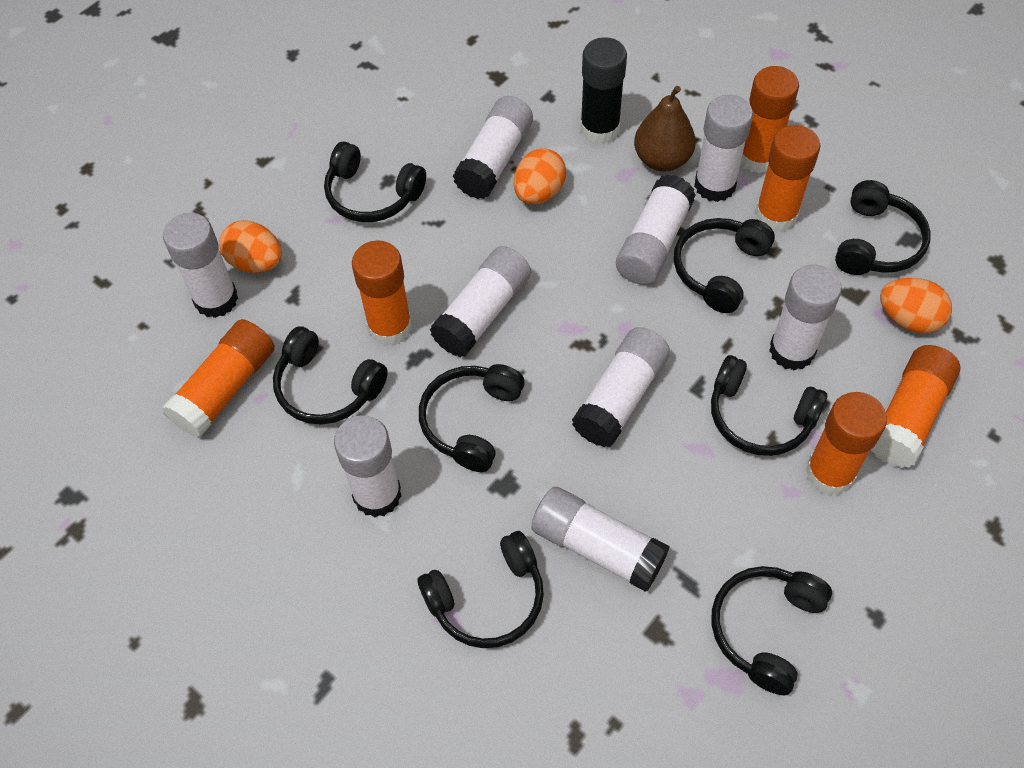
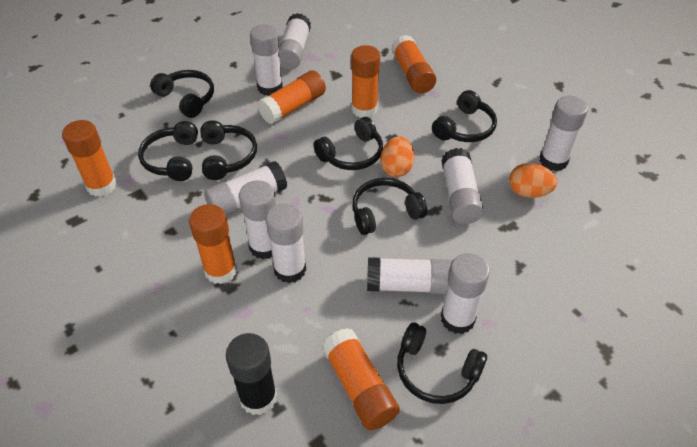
black headphones: [273,327,388,425] [324,141,426,222] [418,531,544,648] [419,364,525,472] [674,218,775,313] [711,355,827,456] [711,566,832,695] [835,180,931,275] = 8 -> [138,121,198,181] [150,70,214,118] [200,120,257,180] [313,117,383,170] [352,178,427,235] [397,322,487,404] [432,90,497,142] = 7
brown pear: [634,86,696,172] = 1 -> none = 0
orange egg: [219,220,282,273] [514,148,566,204] [880,278,952,333] = 3 -> [380,136,414,177] [509,163,557,198] = 2

